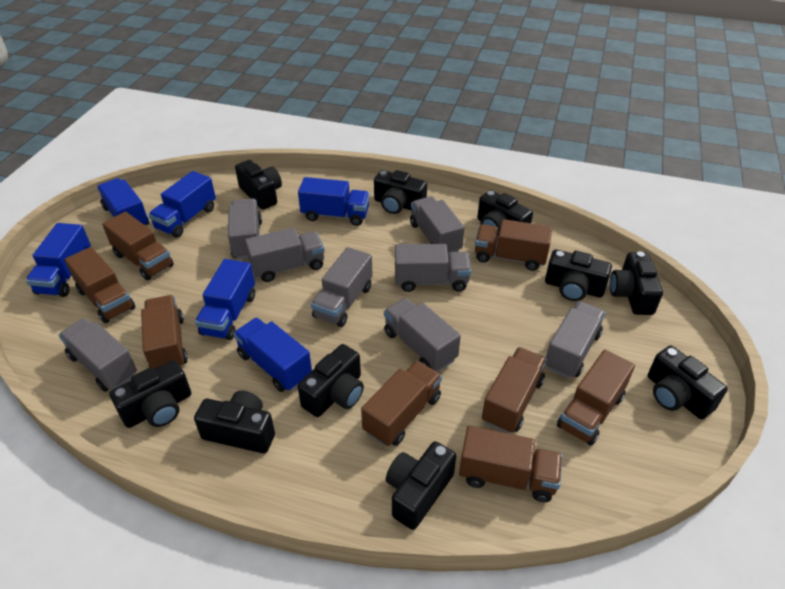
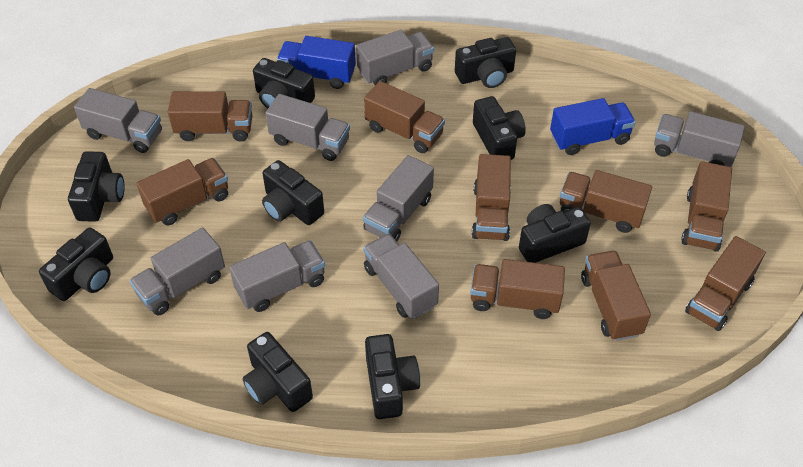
black camera: [109,360,191,428] [194,391,275,453] [235,160,282,210] [297,344,364,417] [374,170,427,214] [386,441,456,530] [477,190,533,236] [545,249,612,301] [610,251,663,315] [648,345,728,419] = 10 -> [39,228,113,301] [68,151,125,222] [243,332,313,412] [253,58,315,108] [262,160,324,225] [365,334,420,419] [455,37,516,88] [473,96,526,160] [519,204,591,263] = 9
blue truck: [26,223,91,297] [97,178,149,226] [148,171,216,237] [195,259,255,340] [233,318,312,392] [298,177,370,226] = 6 -> [277,36,356,89] [550,98,636,155] = 2
brown truck: [64,247,135,323] [102,212,174,280] [141,295,188,369] [361,361,442,446] [459,426,563,502] [475,219,552,271] [482,347,547,433] [557,349,635,446] = 8 -> [136,158,228,226] [168,91,253,142] [364,81,445,153] [471,259,565,319] [472,154,511,241] [560,170,652,233] [581,251,651,341] [681,161,732,252] [685,236,766,331] = 9

